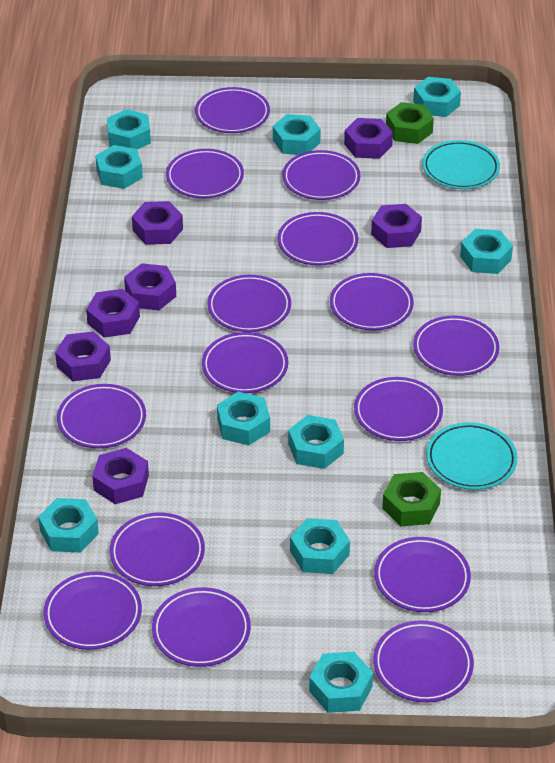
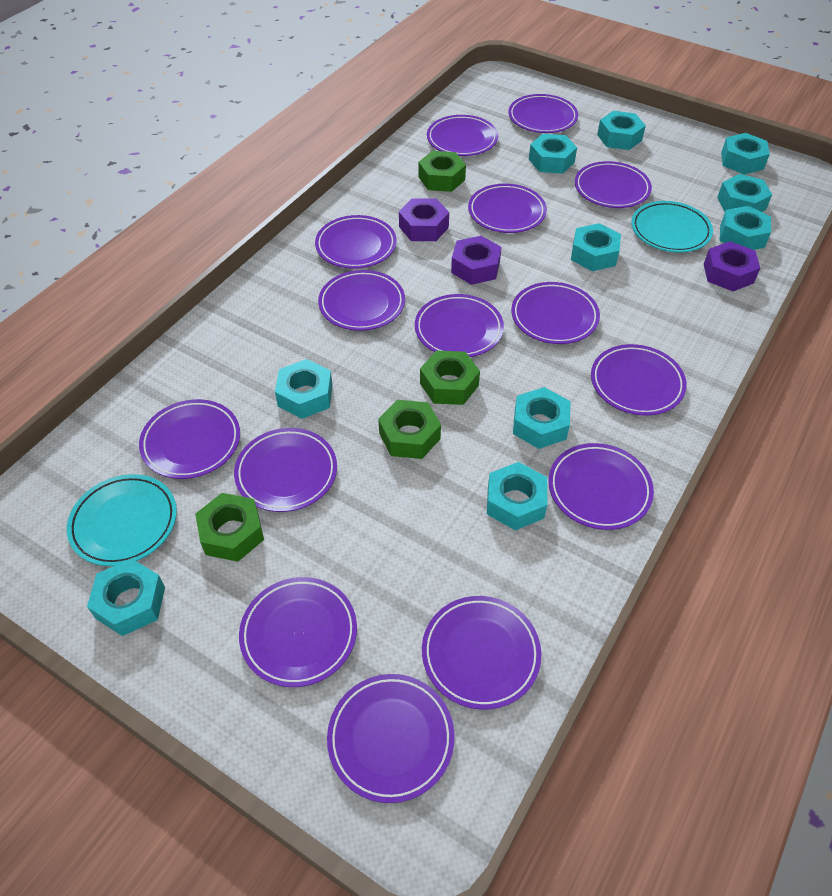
green nut: [382,472,441,526] [386,102,434,144] = 2 -> [195,493,264,562] [378,400,441,459] [419,151,466,192] [420,350,480,405] = 4
purple nut: [55,331,111,381] [86,289,140,337] [92,448,149,504] [124,263,176,310] [132,201,183,245] [344,118,393,159] [371,204,422,248] = 7 -> [399,198,449,241] [451,236,502,285] [704,241,760,291] = 3

